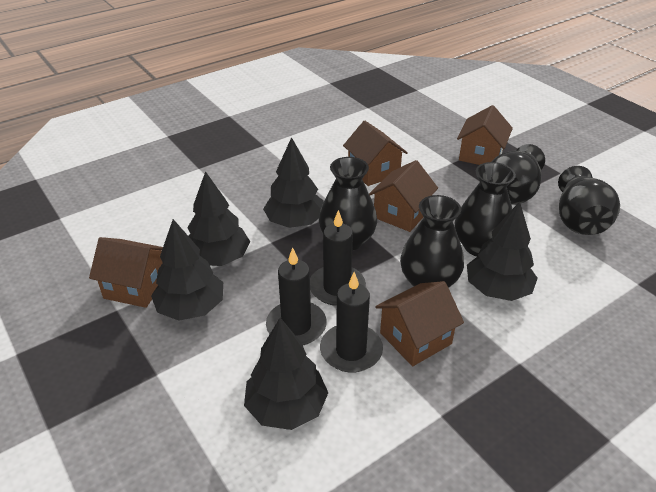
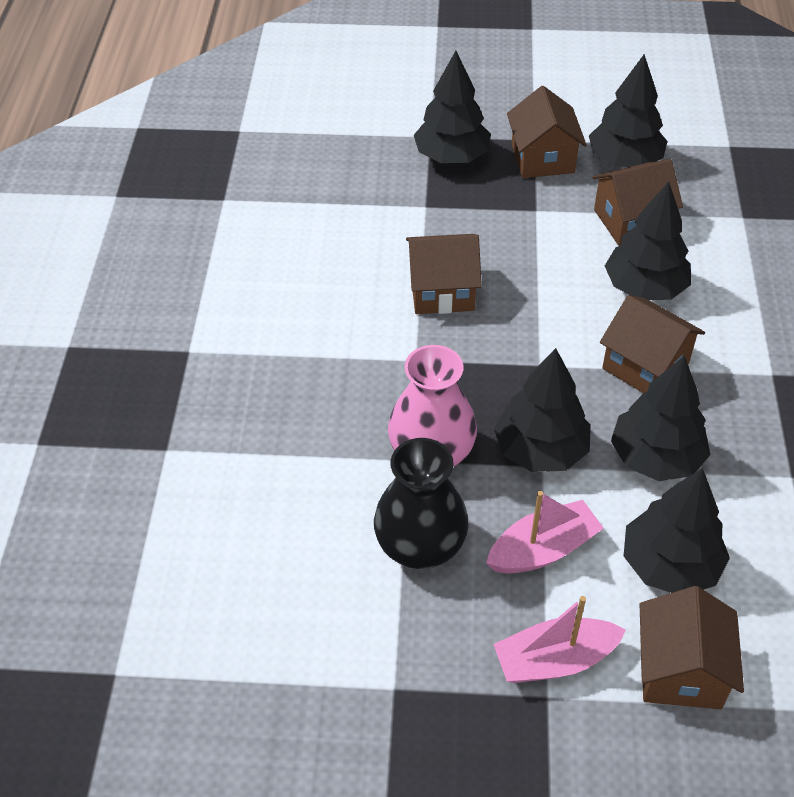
black candle: [266,248,327,345] [310,210,366,306] [320,272,383,373] = 3 -> none = 0
black tree: [151,219,223,321] [187,171,250,266] [244,318,328,430] [263,137,324,228] [467,201,538,301] = 5 -> [414,51,491,163] [494,348,591,472] [589,54,667,167] [605,181,691,300] [611,355,711,481] [624,468,730,593] = 6
black vase: [319,157,377,251] [400,195,464,288] [455,162,516,257] [492,144,545,205] [558,166,620,235] = 5 -> [374,438,469,569] = 1
pink boat: none = 0 -> [486,491,604,574] [493,596,626,683] = 2
pink vase: none = 0 -> [388,345,477,467] = 1

